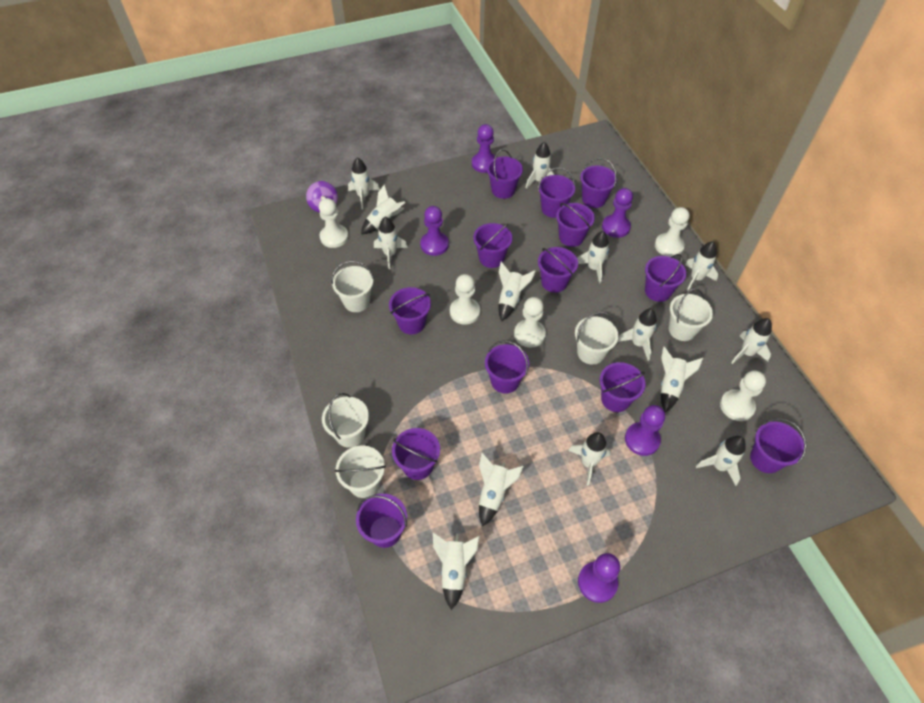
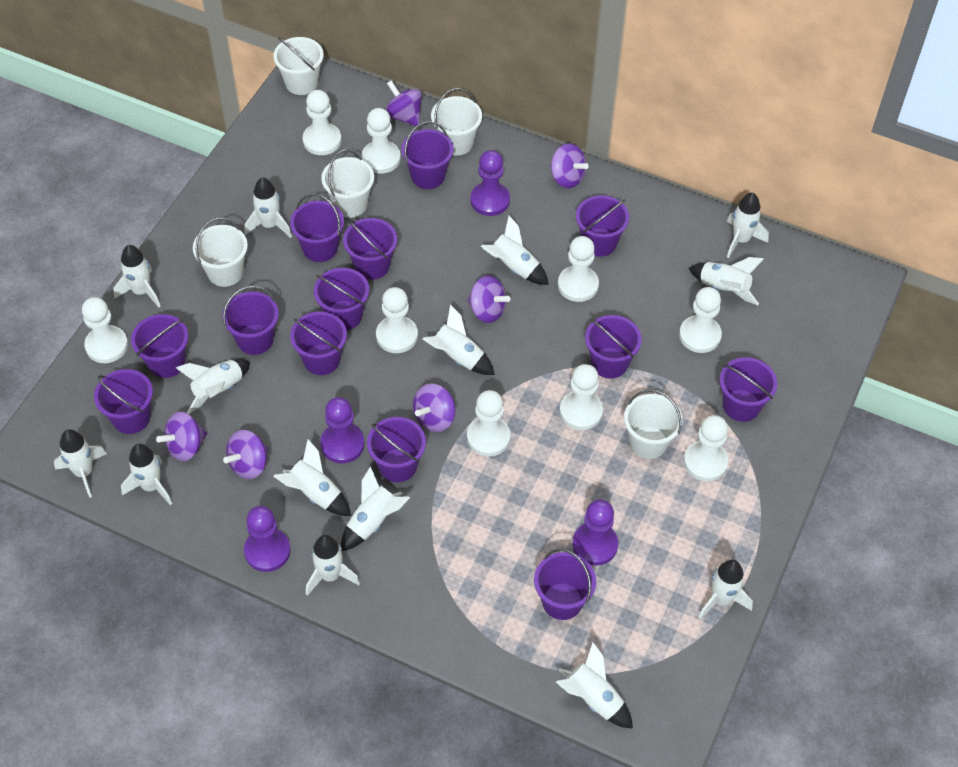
purple pawn: [420,206,449,256] [472,124,495,173] [578,553,620,603] [602,188,633,238] [625,405,665,456] = 5 -> [244,506,290,572] [320,397,365,463] [471,150,510,216] [572,499,618,566] = 4
purple spinning top: [306,181,338,213] = 1 -> [156,412,207,461] [223,430,268,479] [386,80,422,126] [413,384,455,432] [467,276,510,323] [550,143,588,188] = 6
white pawn: [319,198,349,248] [450,274,480,325] [514,297,546,348] [655,207,689,257] [720,370,766,421] = 5 -> [82,297,128,363] [303,90,341,155] [362,108,401,174] [376,287,418,353] [467,390,511,456] [558,236,599,302] [560,364,603,430] [679,287,722,353] [684,415,728,481] = 9

